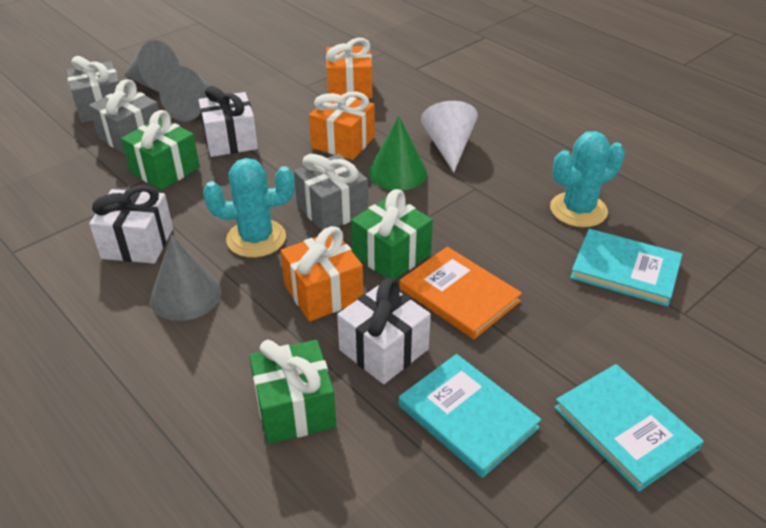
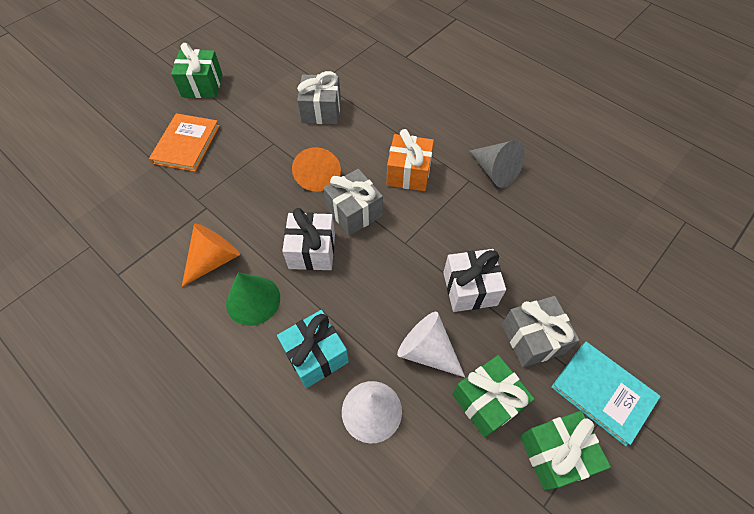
grey cone: [124,40,179,92] [150,235,222,321] [159,66,210,121] = 3 -> [469,140,525,188] = 1
orange cone: none = 0 -> [182,223,240,287] [292,147,341,192] = 2
orange gift: [281,226,363,322] [309,92,375,160] [326,38,372,99] = 3 -> [387,129,434,191] = 1
turquoise book: [399,354,541,478] [554,364,704,492] [570,229,683,307] = 3 -> [551,342,661,446] = 1
turquoise cactus: [203,158,294,258] [550,131,625,228] = 2 -> none = 0
turquoise gift: none = 0 -> [277,310,349,388] = 1
white cone: [421,101,478,173] = 1 -> [342,381,402,443] [397,312,465,377] = 2
white gift: [89,185,173,264] [198,86,258,157] [337,278,431,384] = 3 -> [282,208,335,270] [443,249,506,312] = 2

